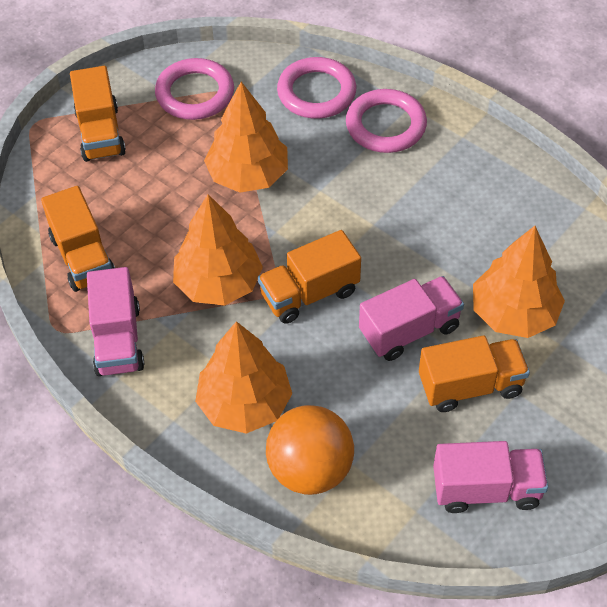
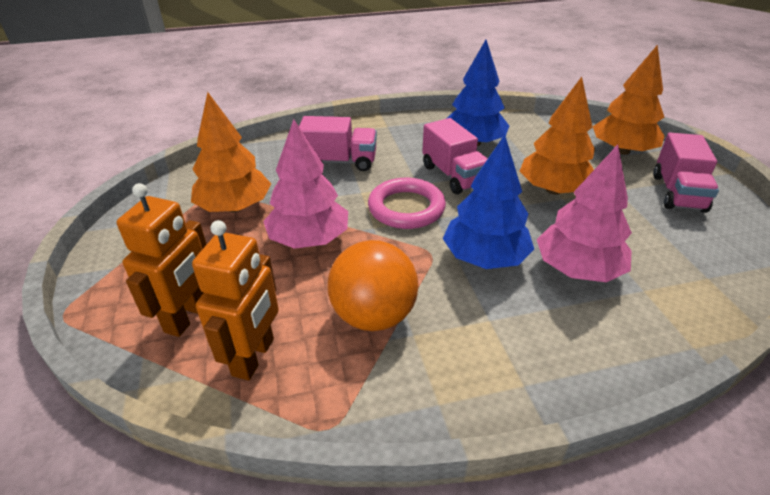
blue tree: none = 0 -> [442,135,534,269] [446,40,509,146] = 2
orange robot: none = 0 -> [116,183,207,337] [192,220,279,380] = 2
orange tree: [173,194,263,306] [195,321,292,434] [204,82,288,193] [473,226,565,338] = 4 -> [191,92,271,212] [520,77,595,195] [593,45,665,155] = 3
orange truck: [41,186,115,292] [70,66,126,162] [258,230,361,324] [419,335,530,412] = 4 -> none = 0
pink ring: [155,58,234,120] [277,57,356,119] [346,89,427,153] = 3 -> [368,178,446,229] = 1
pink tree: none = 0 -> [263,119,348,249] [537,145,632,282] = 2

